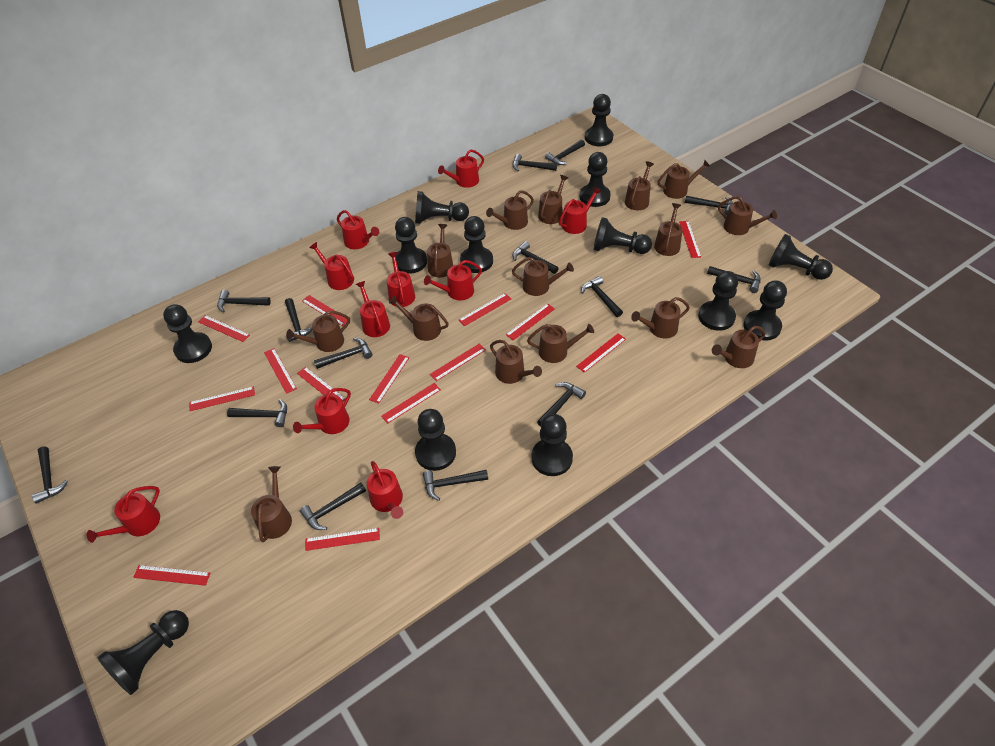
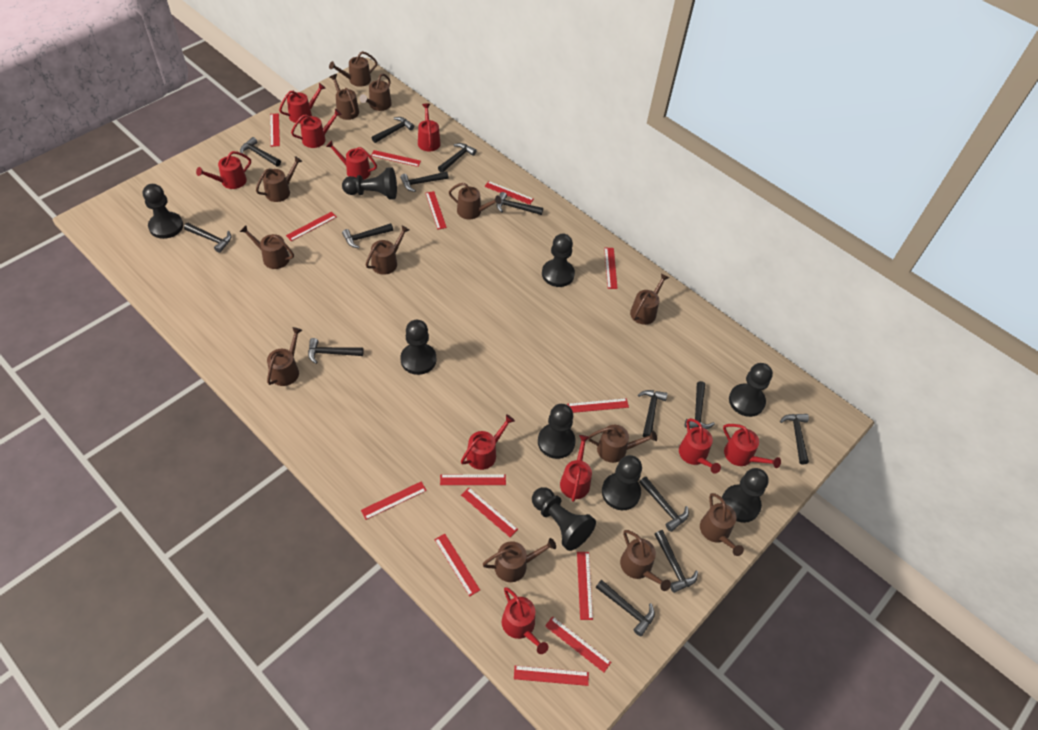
black pawn: [97,610,189,695] [163,304,212,363] [395,217,427,274] [415,191,469,224] [415,409,456,471] [460,216,493,273] [531,414,573,476] [579,152,611,207] [585,94,613,146] [594,217,652,254] [698,271,738,331] [744,280,787,341] [769,234,833,280] = 13 -> [143,184,183,239] [342,167,397,200] [400,320,436,375] [532,487,596,551] [538,404,576,459] [542,234,575,287] [602,455,642,510] [721,468,769,523] [729,363,773,417] = 9
brown watering can: [251,466,292,542] [286,311,350,352] [389,295,449,341] [427,224,453,278] [486,190,534,230] [490,340,542,384] [512,257,574,296] [527,324,594,363] [538,175,568,224] [625,161,654,210] [631,297,690,338] [654,203,683,256] [658,160,710,199] [712,326,765,368] [718,196,777,235] = 15 -> [240,225,294,269] [256,156,302,202] [267,327,302,386] [329,51,378,87] [330,74,359,120] [360,74,392,111] [366,225,409,275] [449,183,501,219] [483,538,556,582] [588,425,657,463] [620,530,671,591] [630,273,669,325] [700,493,744,556] = 13

